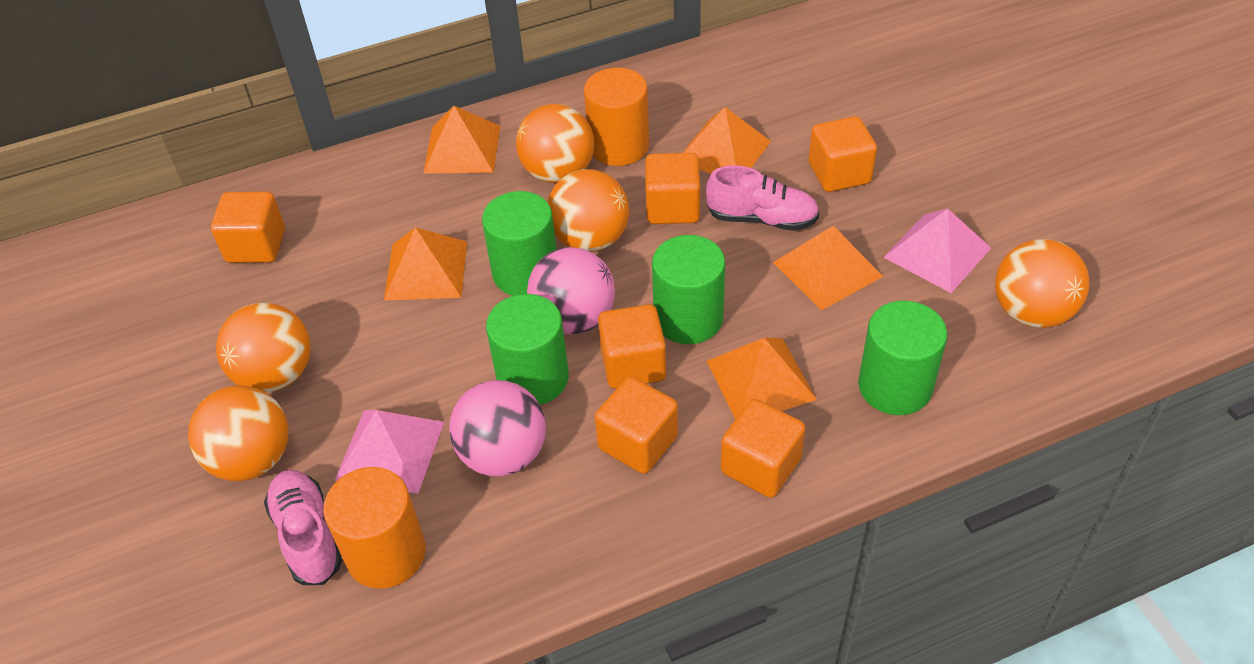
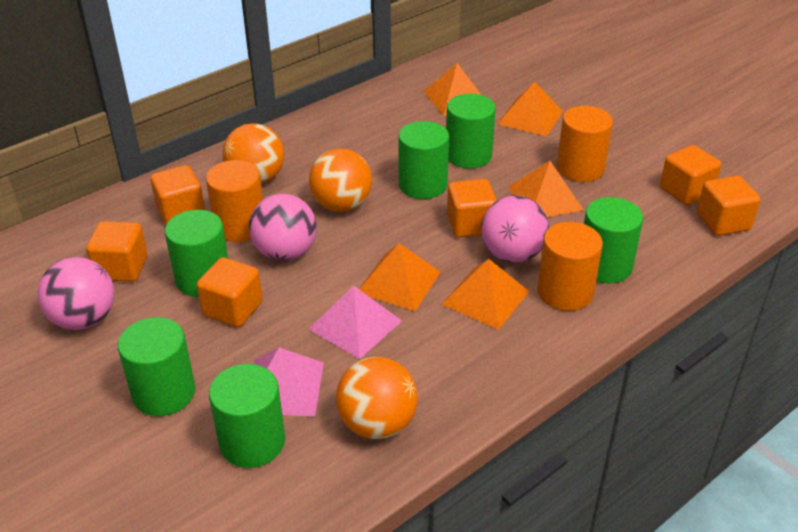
green cylinder: [482,191,557,296] [486,294,569,405] [652,235,725,344] [858,301,947,415] = 4 -> [118,317,196,416] [165,210,228,297] [209,364,285,468] [398,121,449,199] [446,94,496,168] [584,197,643,283] = 6
orange ball: [188,385,289,481] [216,303,310,392] [516,104,594,183] [547,169,629,252] [995,239,1089,328] = 5 -> [223,123,284,184] [309,148,372,212] [336,357,418,439] = 3
orange cylinder: [323,467,426,589] [584,68,649,166] = 2 -> [206,160,263,242] [537,222,603,311] [557,106,613,182] = 3
pink ball: [449,380,546,477] [527,247,615,335] = 2 -> [38,257,114,330] [249,194,317,261] [481,195,549,263] = 3
pink shoe: [264,470,342,585] [706,165,819,231] = 2 -> none = 0

